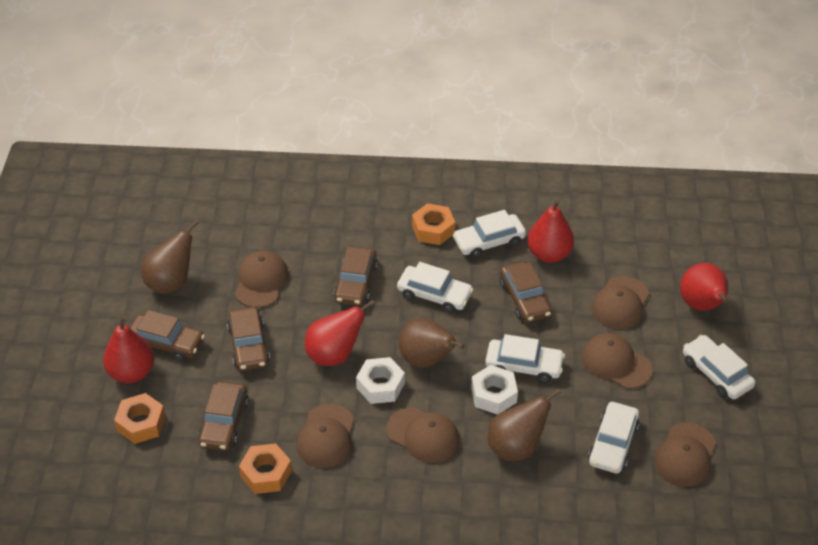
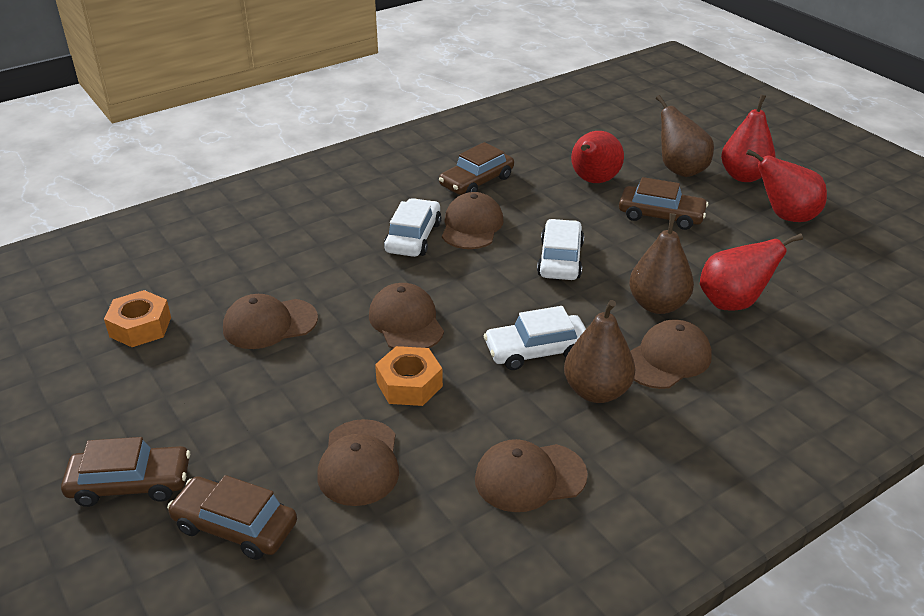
brown car: [129,310,205,361] [198,381,248,451] [227,307,270,371] [334,246,378,306] [500,261,552,323] = 5 -> [61,437,190,507] [167,475,297,560] [439,142,514,195] [619,177,708,230] = 4
orange nut: [114,393,166,444] [239,444,292,494] [412,203,455,245] = 3 -> [104,290,171,347] [375,346,443,406] = 2
white car: [397,262,474,313] [453,210,526,258] [485,334,565,383] [588,402,640,473] [683,335,755,399] = 5 -> [384,198,441,257] [484,306,586,370] [537,219,584,280] = 3
white nut: [356,357,405,404] [471,365,518,415] = 2 -> none = 0

